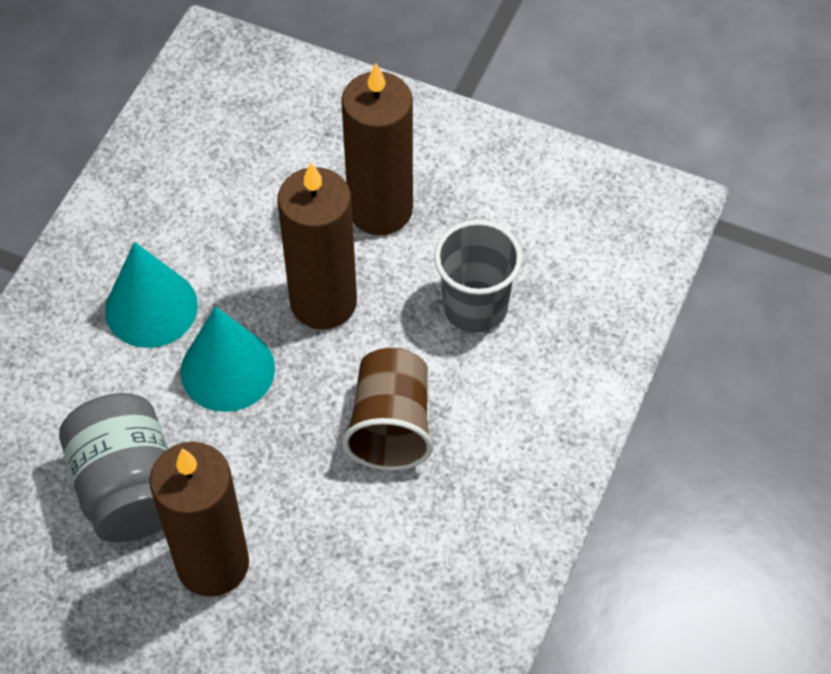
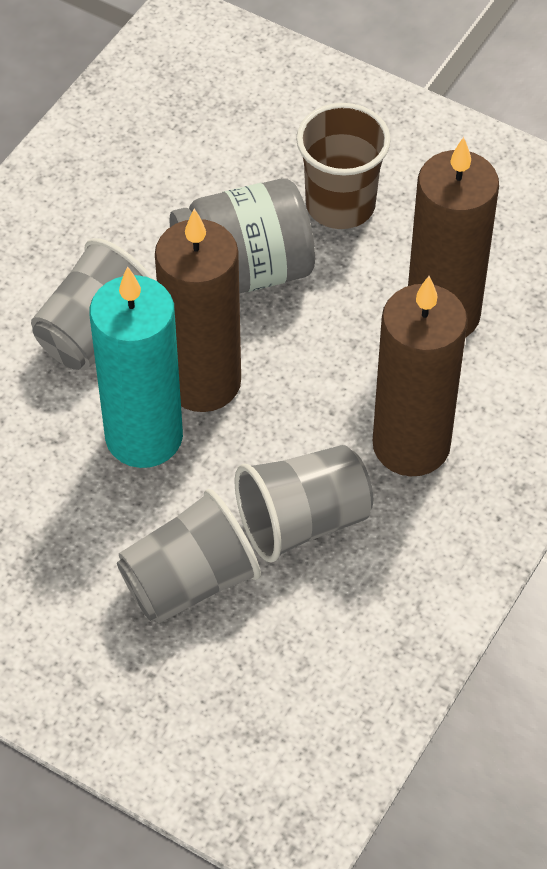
grey cup: [434,220,522,333] = 1 -> [31,238,154,370] [117,489,261,623] [235,445,373,563] = 3
turquoise candle: none = 0 -> [89,267,183,468] = 1
turquoise cone: [105,242,198,348] [180,306,275,412] = 2 -> none = 0

